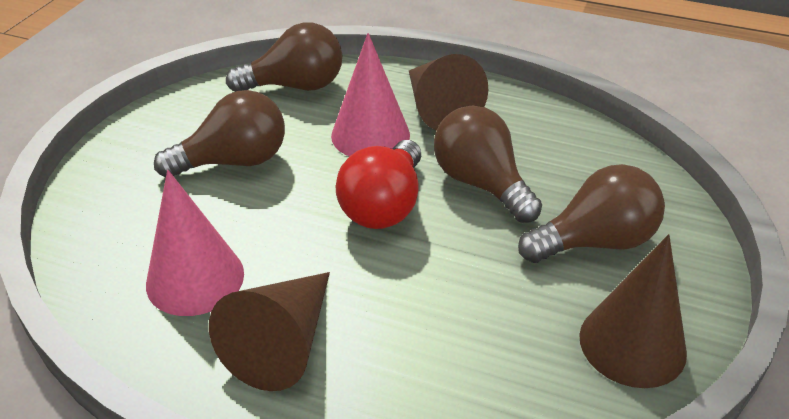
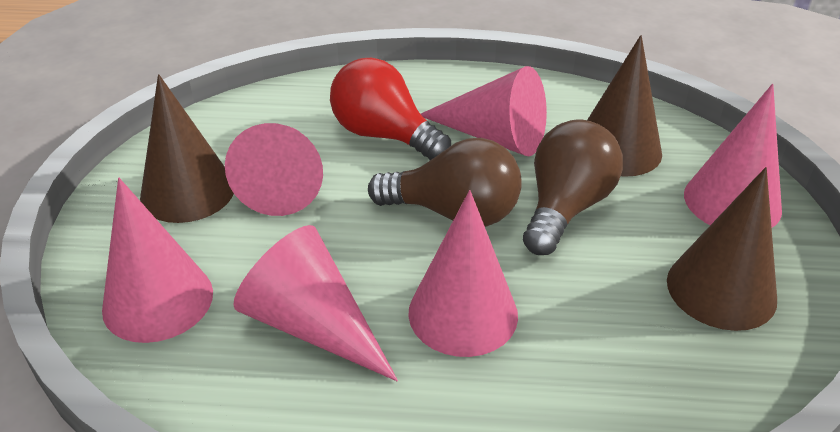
brown light bulb: [154,90,285,177] [226,22,342,92] [434,105,542,223] [518,164,665,263] = 4 -> [368,138,522,227] [523,119,623,255] = 2
pink cone: [146,170,244,316] [331,33,410,156] = 2 -> [102,178,213,343] [225,123,323,216] [233,225,398,381] [408,190,518,357] [421,66,547,157] [684,84,782,228] = 6

